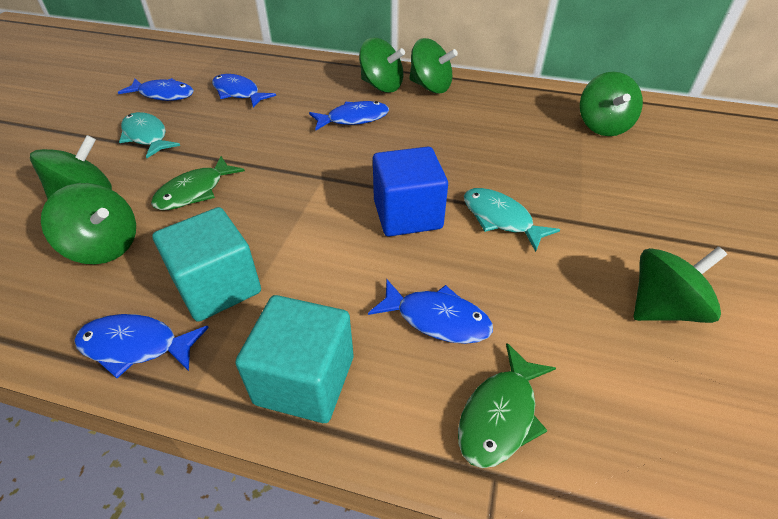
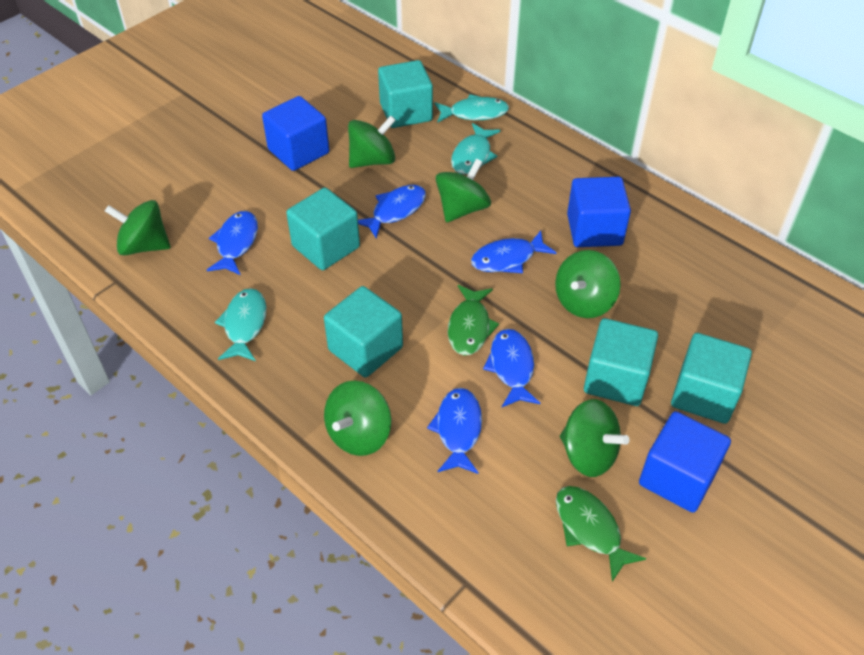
blue cube: [373,147,448,237] = 1 -> [262,96,329,171] [567,177,631,247] [639,411,731,513] = 3
turquoise cube: [152,207,261,322] [235,295,353,423] = 2 -> [286,188,360,270] [324,286,403,377] [378,60,433,128] [584,318,658,406] [671,333,752,424] = 5
turquoise fish: [119,112,180,158] [464,188,560,252] = 2 -> [215,288,267,361] [434,94,509,123] [451,123,501,174] = 3

